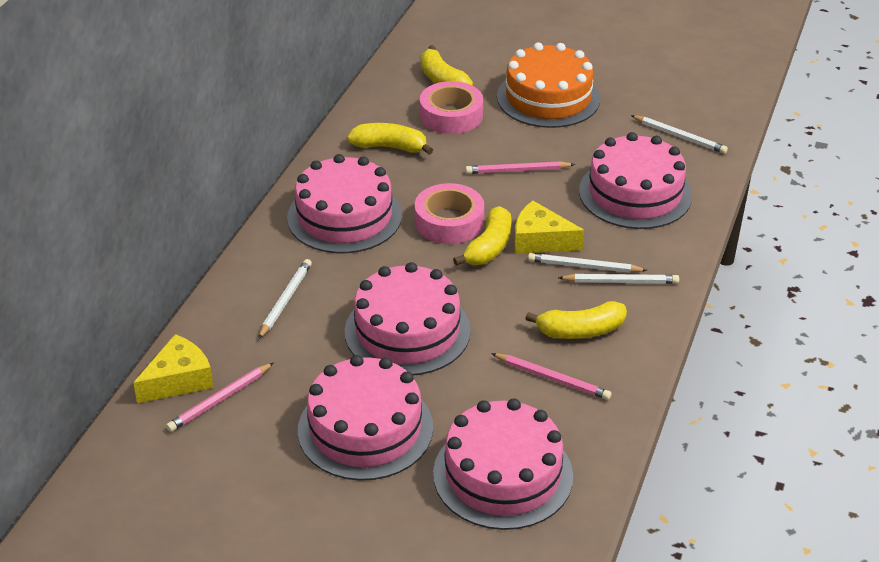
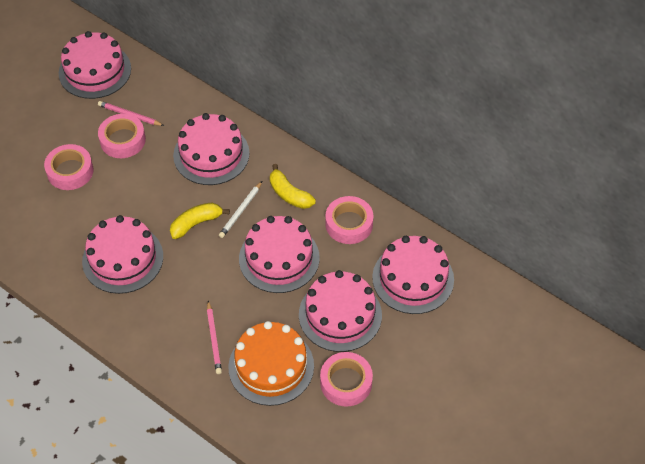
pink cake: [287,154,402,253] [298,355,433,481] [345,262,471,375] [433,398,573,530] [579,132,692,229] = 5 -> [59,31,131,99] [82,215,163,294] [173,113,250,185] [239,216,320,293] [299,270,382,352] [372,236,454,314] = 6
pink pencil: [166,363,273,432] [466,161,575,174] [491,353,611,400] = 3 -> [98,101,164,126] [207,301,222,374] = 2
pink tape: [415,183,484,244] [420,81,483,134] = 2 -> [44,144,93,190] [98,114,146,158] [320,352,373,407] [325,196,374,244] = 4
white pencil: [258,259,312,339] [528,253,648,273] [558,274,679,284] [631,115,728,154] = 4 -> [219,181,262,238] = 1
yellow banana: [347,123,433,155] [421,45,473,86] [453,206,512,266] [525,301,627,339] = 4 -> [170,202,230,239] [270,164,316,209] = 2
yellow cheese: [133,334,213,403] [514,201,584,254] = 2 -> none = 0

